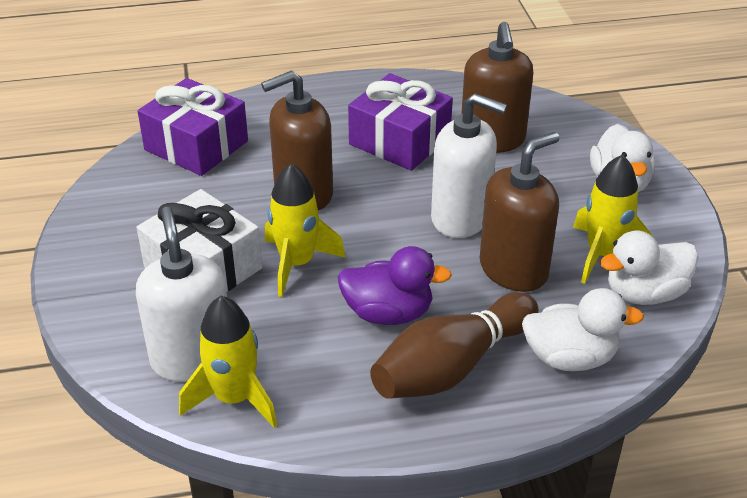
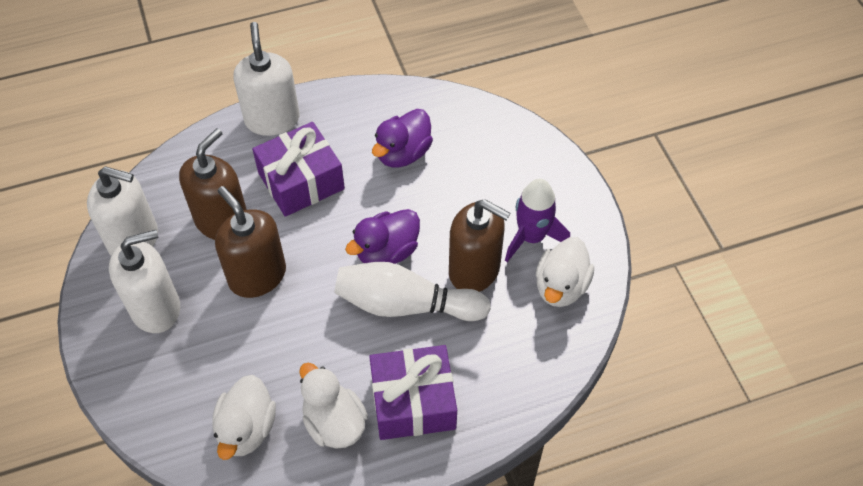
brown bowling pin: [370,292,539,399] = 1 -> none = 0
purple duck: [337,246,452,325] = 1 -> [345,209,420,264] [372,109,433,168] = 2
purple rocket: none = 0 -> [505,179,570,262] = 1
white bowling pin: none = 0 -> [334,262,491,321] = 1
white gift: [136,189,262,292] = 1 -> none = 0
white soap dispenser: [136,207,227,382] [431,93,507,238] = 2 -> [87,167,158,256] [109,230,180,333] [233,22,299,136] = 3
yellow rocket: [179,296,277,428] [265,163,346,297] [573,155,653,284] = 3 -> none = 0

